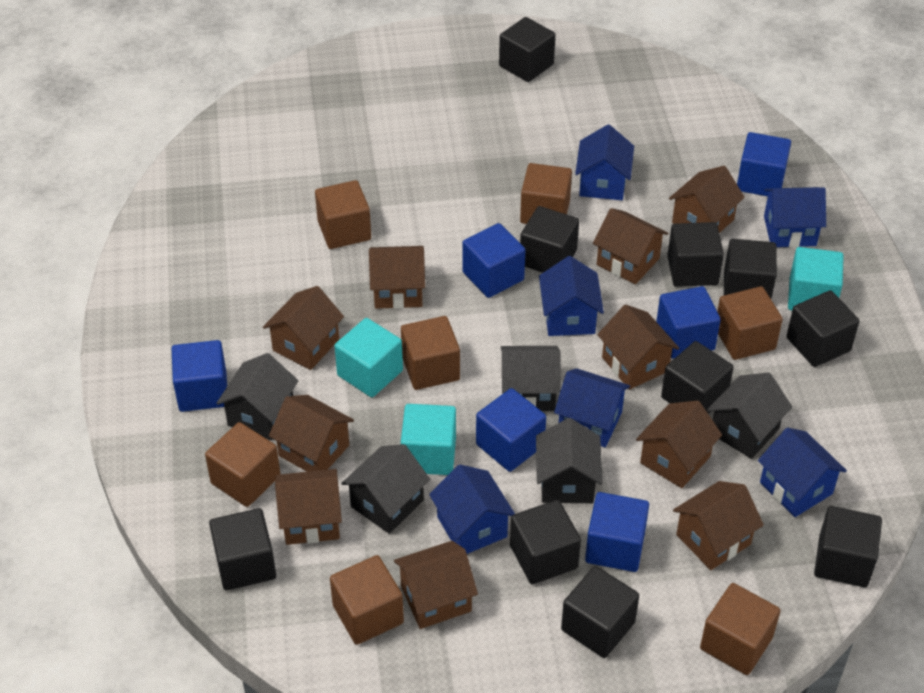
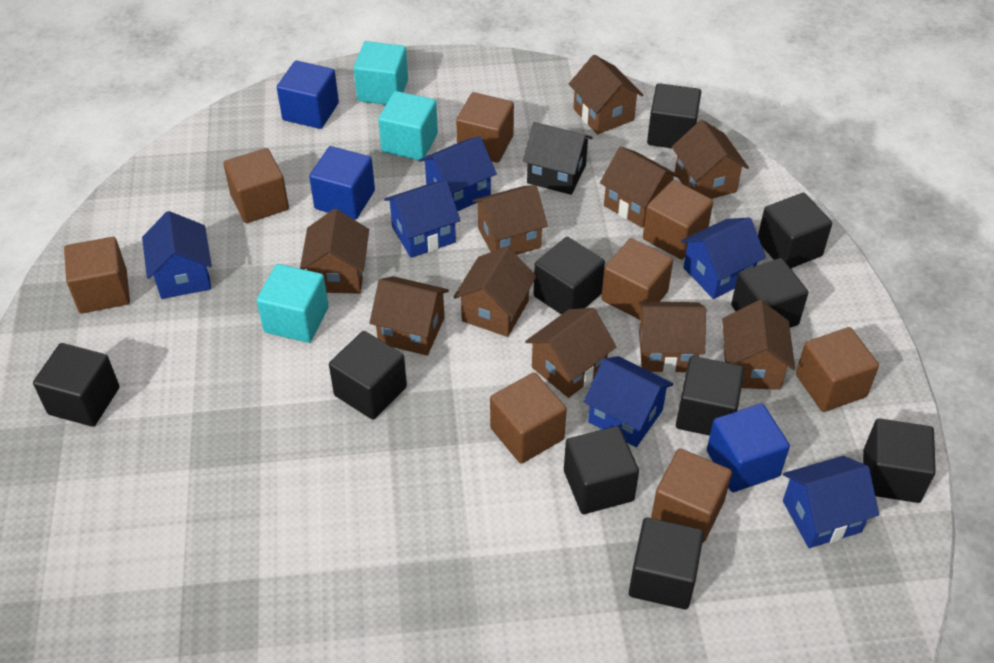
black house: [216,353,298,440] [341,444,430,534] [501,346,561,411] [536,418,603,503] [707,372,792,459] = 5 -> [523,122,593,195] = 1
blue cube: [172,340,227,412] [462,223,525,298] [476,388,546,472] [585,492,649,572] [656,286,721,358] [737,132,791,196] = 6 -> [277,61,339,129] [309,146,375,220] [707,404,790,492] = 3
brown cube: [205,422,280,507] [315,180,371,249] [330,555,404,645] [401,316,460,390] [520,163,572,224] [700,583,781,675] [717,286,783,360] = 7 -> [64,237,130,313] [223,148,289,223] [456,92,514,163] [490,372,567,464] [601,238,673,320] [643,180,713,259] [651,449,732,543] [796,327,879,412] = 8

